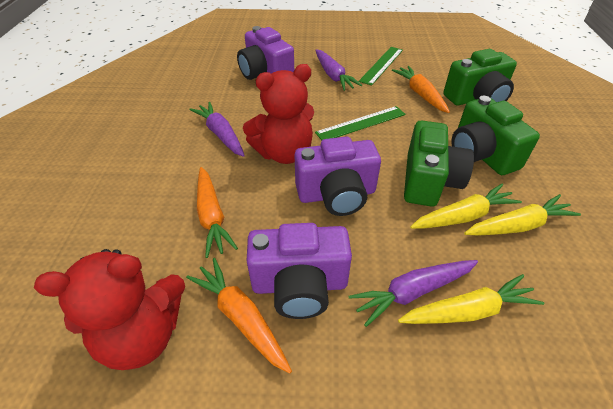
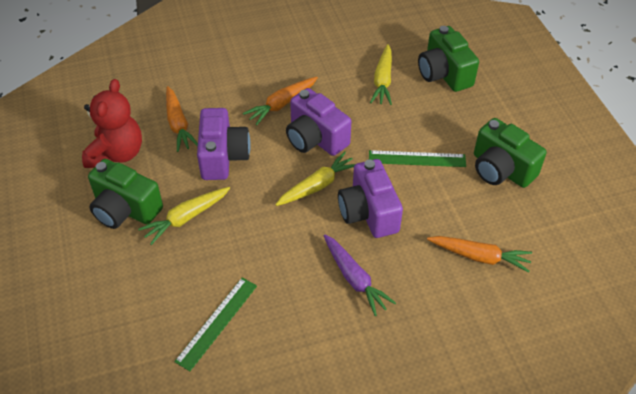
purple carrot: [189,102,245,157] [315,49,362,91] [348,260,478,327] = 3 -> [324,234,396,316] = 1
red teddy bear: [34,249,185,370] [243,64,314,164] = 2 -> [82,79,142,168] = 1

